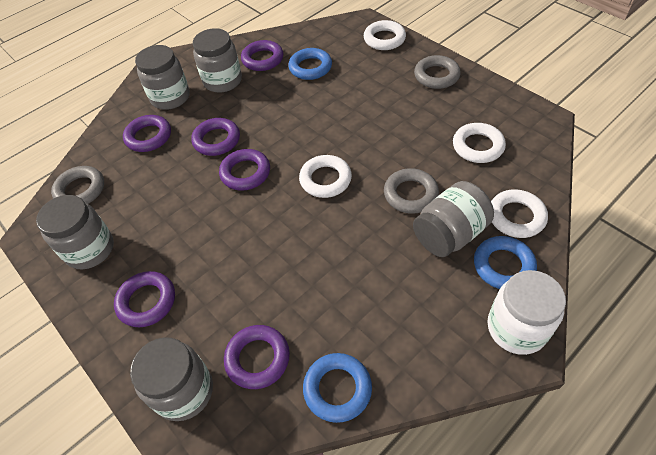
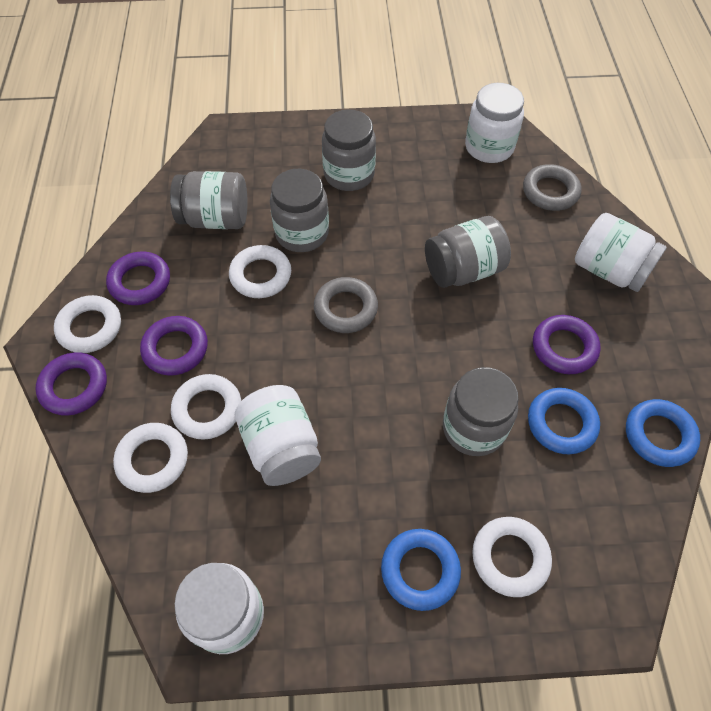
grey ring: [51,166,104,204] [384,168,439,214] [414,55,461,89] = 3 -> [314,277,378,333] [523,164,581,211] = 2
purple ring: [114,271,175,327] [123,115,171,152] [191,118,240,156] [219,149,270,191] [224,325,290,389] [241,40,283,71] = 6 -> [35,352,107,416] [106,251,170,305] [140,316,208,376] [533,315,601,374] = 4
white jar: [487,270,566,355] = 1 -> [174,563,264,654] [235,385,321,486] [465,83,524,163] [575,213,667,292] = 4
white ring: [299,155,352,198] [364,20,406,50] [453,123,506,163] [491,189,548,238] = 4 -> [54,295,121,353] [113,423,188,493] [171,374,241,440] [229,245,291,298] [472,517,552,597] = 5

